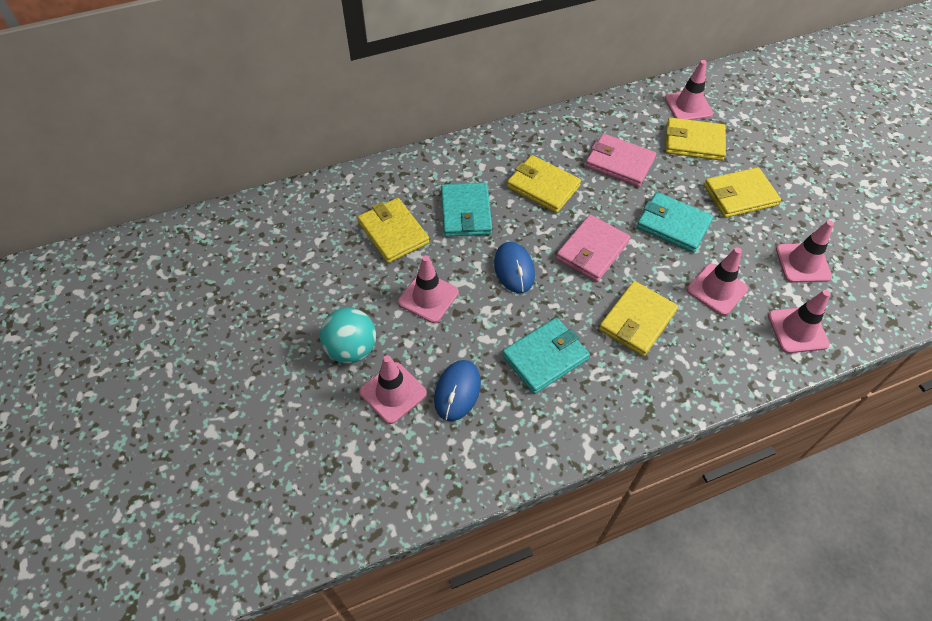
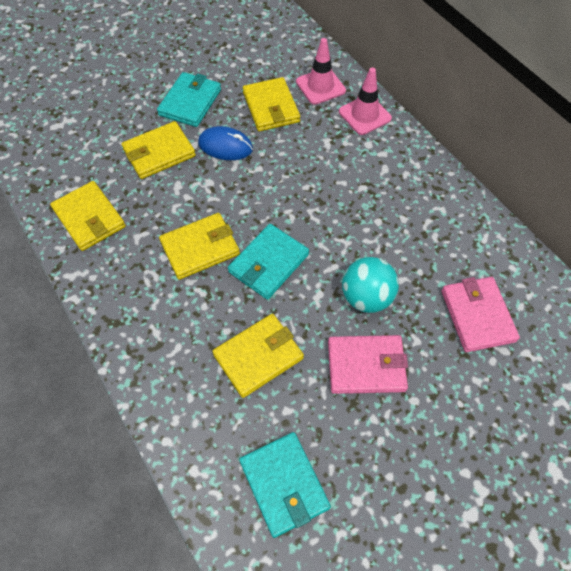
blue mouse: [434,360,481,421] [494,242,535,293] = 2 -> [198,126,253,160] = 1
pink traffic cone: [360,355,427,424] [398,255,459,323] [665,60,713,120] [687,247,748,315] [768,290,830,353] [776,220,834,283] = 6 -> [296,38,346,105] [339,68,392,135] = 2

